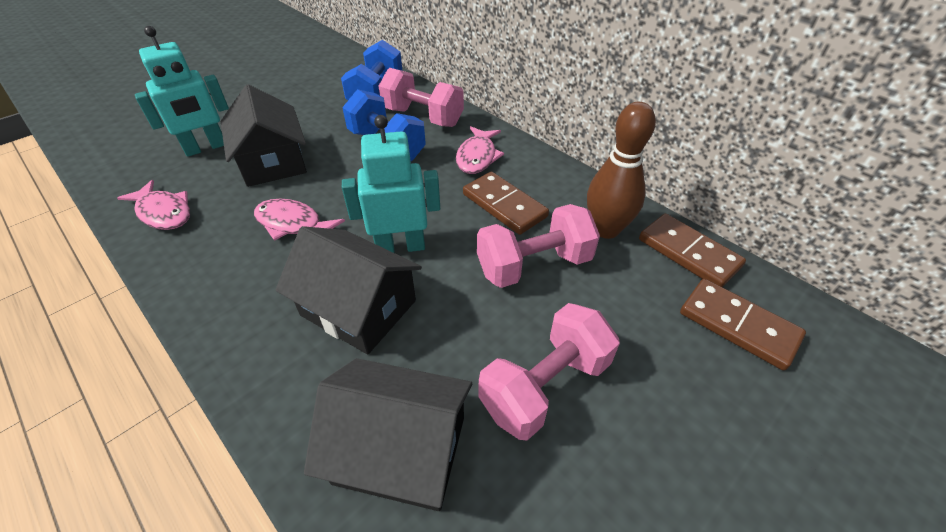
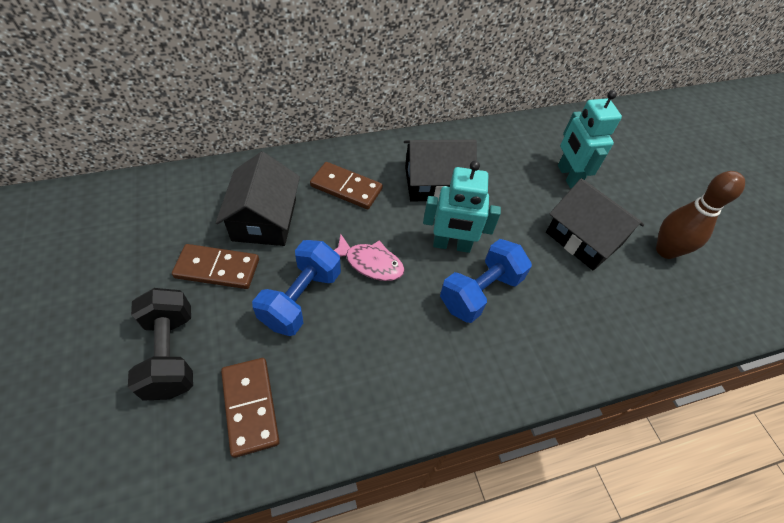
black dumbbell: none = 0 -> [128,288,193,401] = 1
pink dumbbell: [379,68,464,127] [477,204,600,288] [478,303,620,441] = 3 -> none = 0
pink fish: [117,180,190,230] [254,199,345,241] [456,126,504,174] = 3 -> [334,234,405,281] = 1

